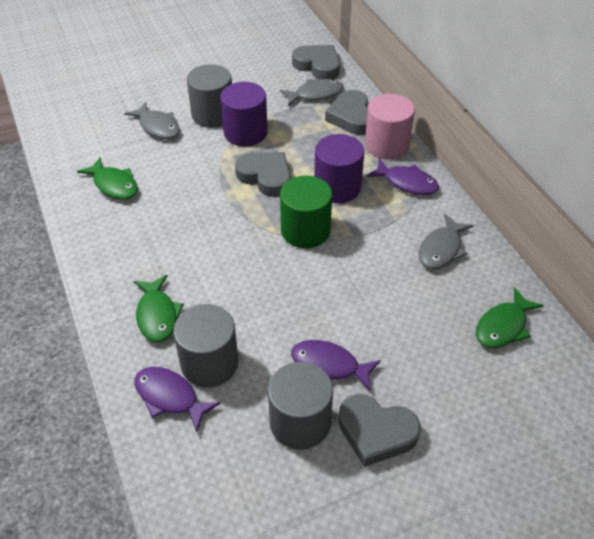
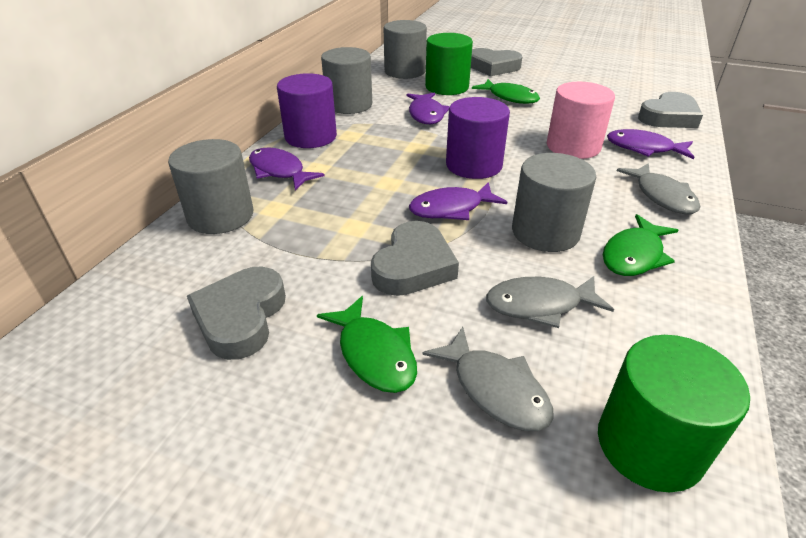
green cylinder: [280,176,332,248] = 1 -> [425,33,473,95] [598,335,750,493] = 2
grey cylinder: [173,304,239,388] [187,64,232,128] [268,362,333,450] = 3 -> [168,139,253,234] [321,47,372,114] [384,20,427,79] [512,153,596,252] = 4
purple fish: [134,367,221,432] [291,340,381,391] [366,159,439,195] = 3 -> [249,148,325,190] [406,92,450,124] [409,182,507,220] [607,129,694,159] = 4

